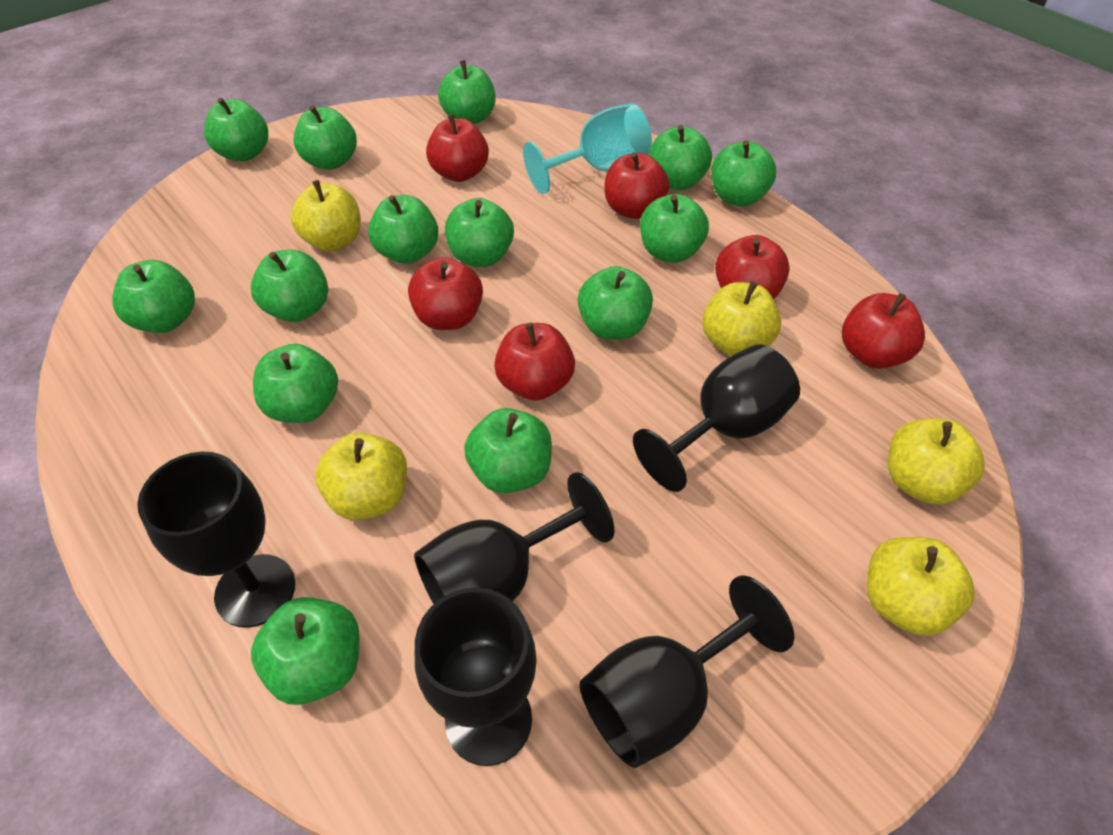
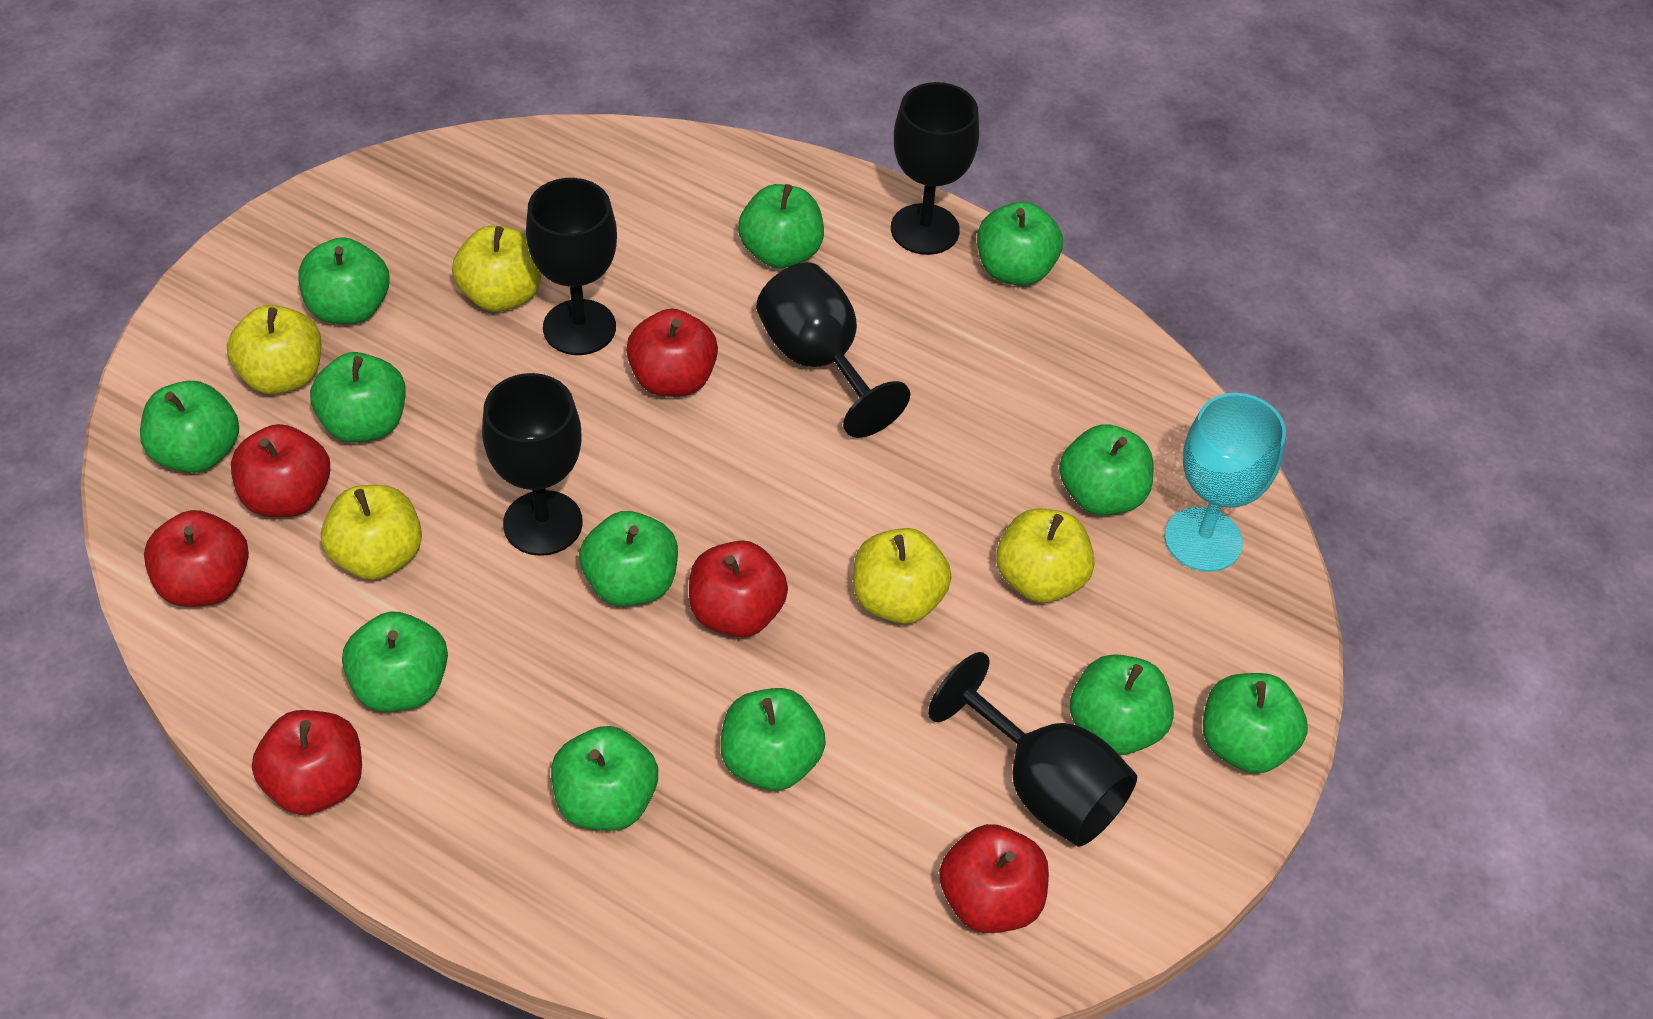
green apple: [112,260,195,333] [204,98,268,161] [251,250,328,322] [251,597,360,705] [253,344,338,423] [294,105,357,170] [368,195,439,264] [438,60,495,124] [445,198,514,267] [464,408,552,493] [578,266,653,340] [640,194,709,263] [649,125,712,190] [711,140,776,206] = 14 -> [140,381,239,473] [298,237,390,324] [310,352,406,443] [342,611,448,712] [551,726,658,831] [579,511,678,607] [721,688,826,791] [738,184,824,268] [977,202,1063,286] [1059,424,1153,515] [1070,654,1174,755] [1203,673,1308,774] = 12

